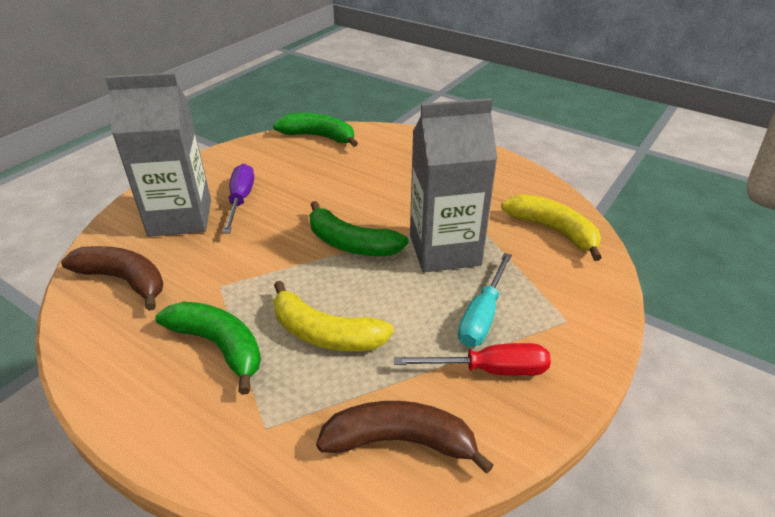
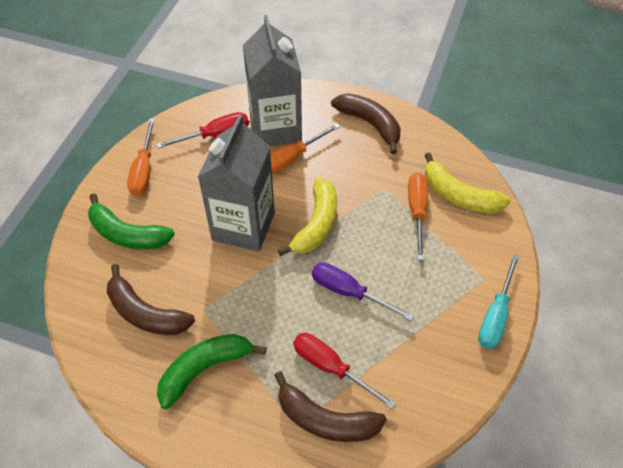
brown banana: [61,246,163,311] [316,401,494,474] = 2 -> [107,264,195,335] [274,371,387,442] [331,93,400,154] = 3
green banana: [155,302,261,395] [273,113,358,147] [309,201,409,256] = 3 -> [88,193,175,249] [157,334,267,409] = 2
orange screwdriver: none = 0 -> [127,119,155,196] [270,123,341,174] [408,173,428,260] = 3
red screwdriver: [394,343,551,376] = 1 -> [156,112,249,148] [293,333,396,409] = 2

